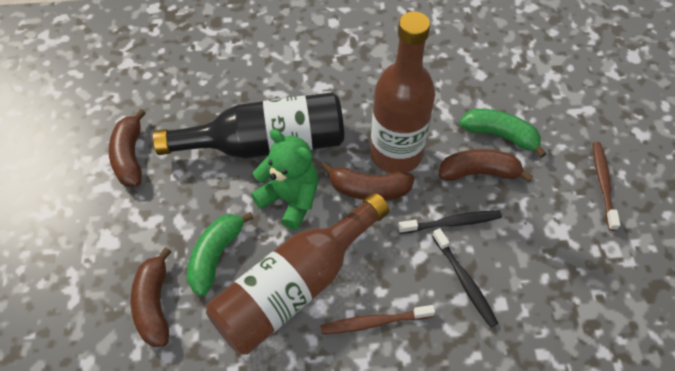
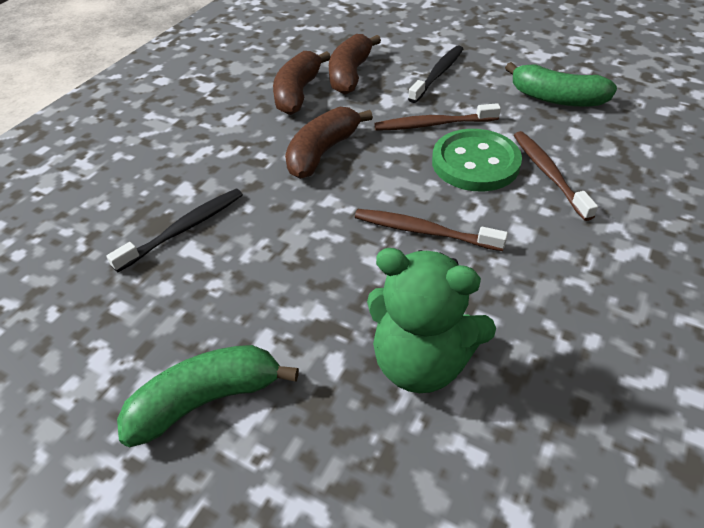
black bottle: [153,92,344,159] = 1 -> none = 0
brown banana: [109,109,146,187] [130,247,171,347] [321,162,415,200] [438,149,533,182] = 4 -> [273,51,331,115] [285,107,373,179] [329,34,381,95] = 3
brown bottle: [206,193,390,355] [370,11,435,173] = 2 -> none = 0
brown toothbrush: [320,305,435,334] [593,142,620,231] = 2 -> [355,209,508,251] [374,103,501,131] [514,131,598,221] = 3
green button: none = 0 -> [432,129,522,192] = 1

